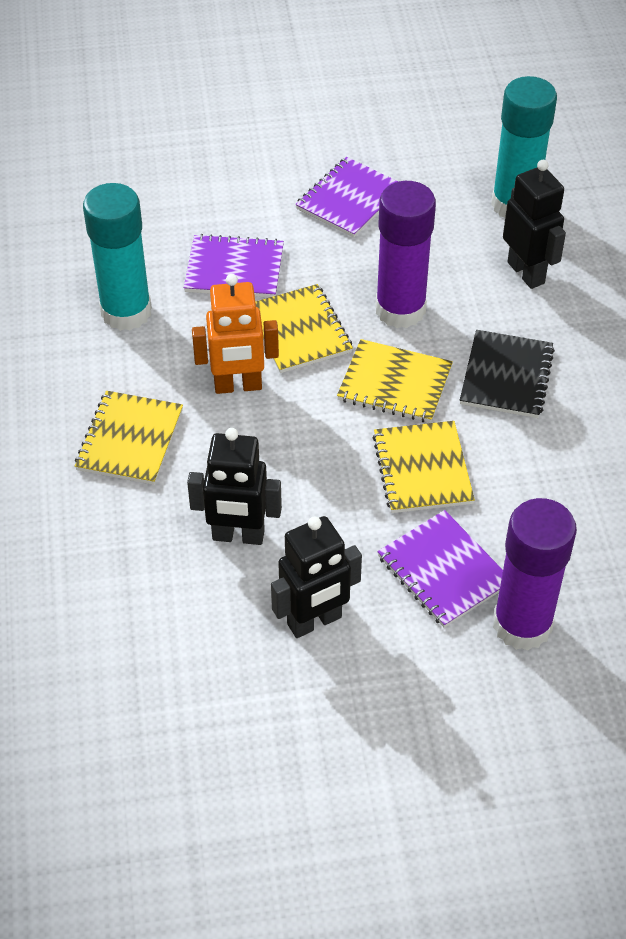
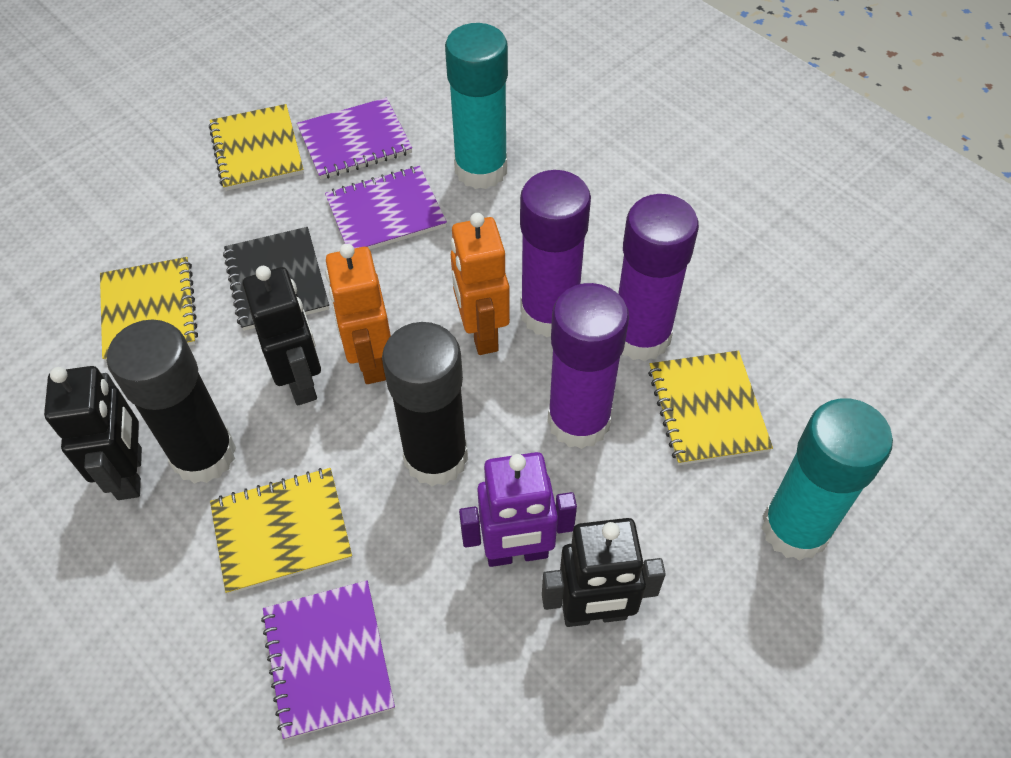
black glue stick: none = 0 -> [107,319,236,484] [382,322,468,486] = 2
orange robot: [192,274,279,394] = 1 -> [325,243,391,384] [451,213,510,355] = 2
purple glue stick: [375,181,436,328] [493,498,577,651] = 2 -> [520,170,591,337] [547,283,629,449] [618,194,699,361] = 3
purple robot: none = 0 -> [459,452,577,567] = 1

